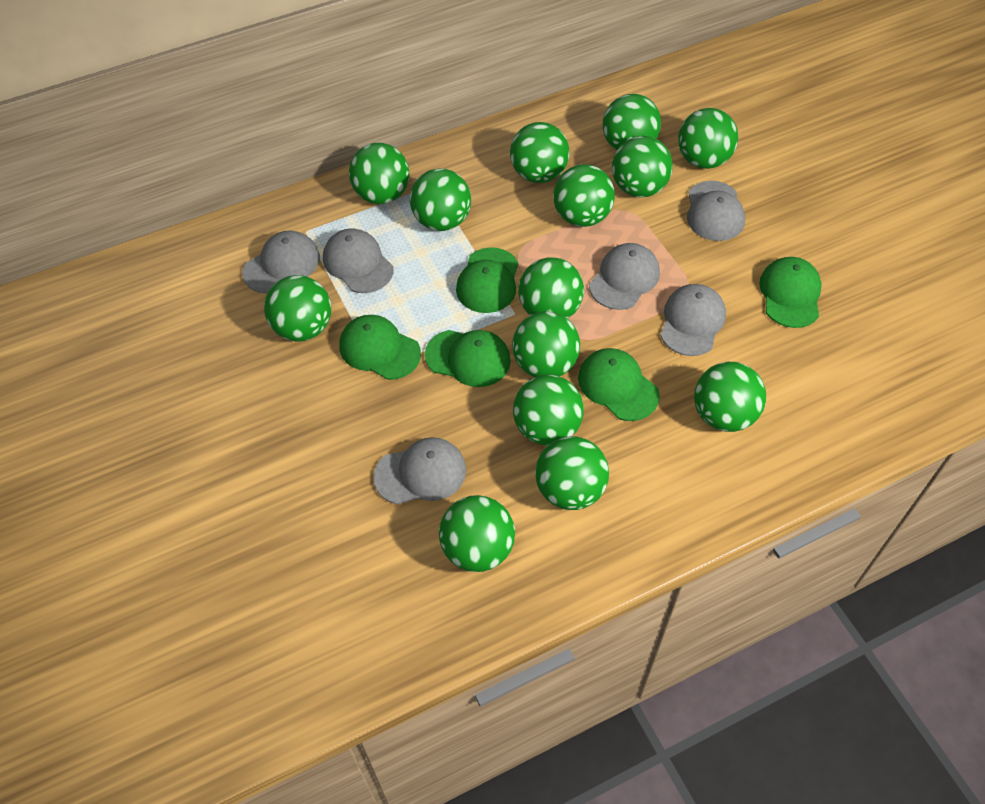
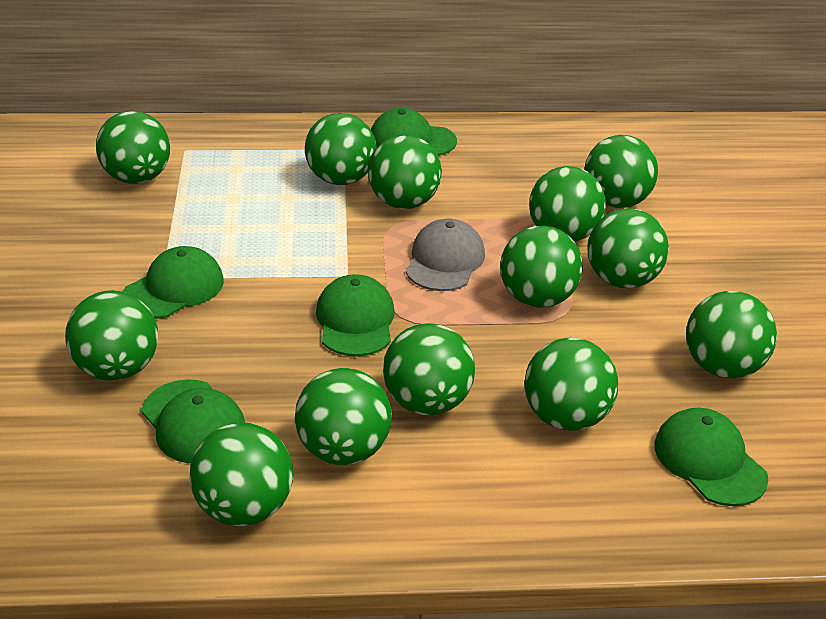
green ball: [264,275,331,341] [349,143,409,204] [410,169,471,231] [439,495,515,572] [510,122,569,183] [512,311,580,377] [513,375,584,445] [518,257,584,319] [535,436,609,510] [553,164,615,227] [603,94,661,150] [612,136,673,197] [678,108,738,169] [694,362,766,432] = 14 -> [65,290,158,381] [96,111,170,184] [190,423,293,526] [295,368,392,465] [305,113,376,185] [368,135,442,209] [383,323,475,416] [500,226,583,308] [524,338,618,431] [529,166,606,242] [584,135,658,208] [588,208,669,288] [686,291,777,379] = 13
grey cap: [242,230,320,294] [323,229,394,293] [374,437,466,505] [589,243,660,310] [660,284,726,356] [687,181,745,241] = 6 -> [406,218,485,291] = 1

